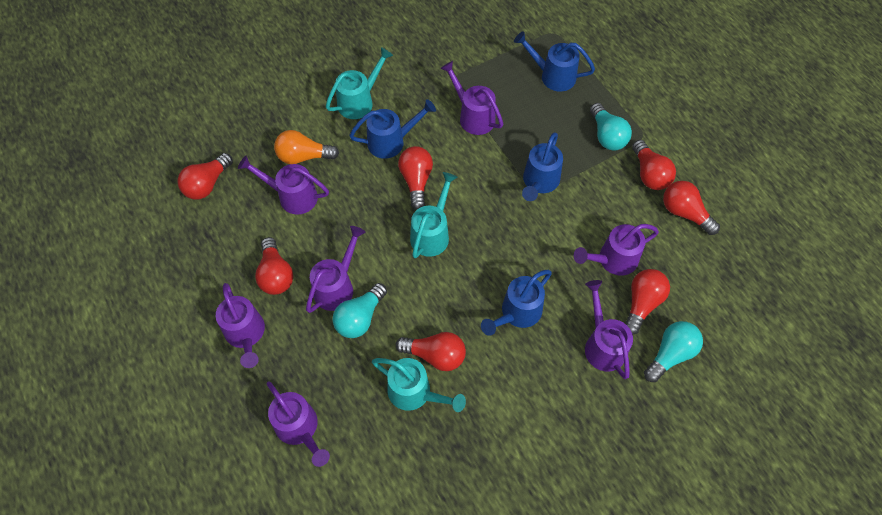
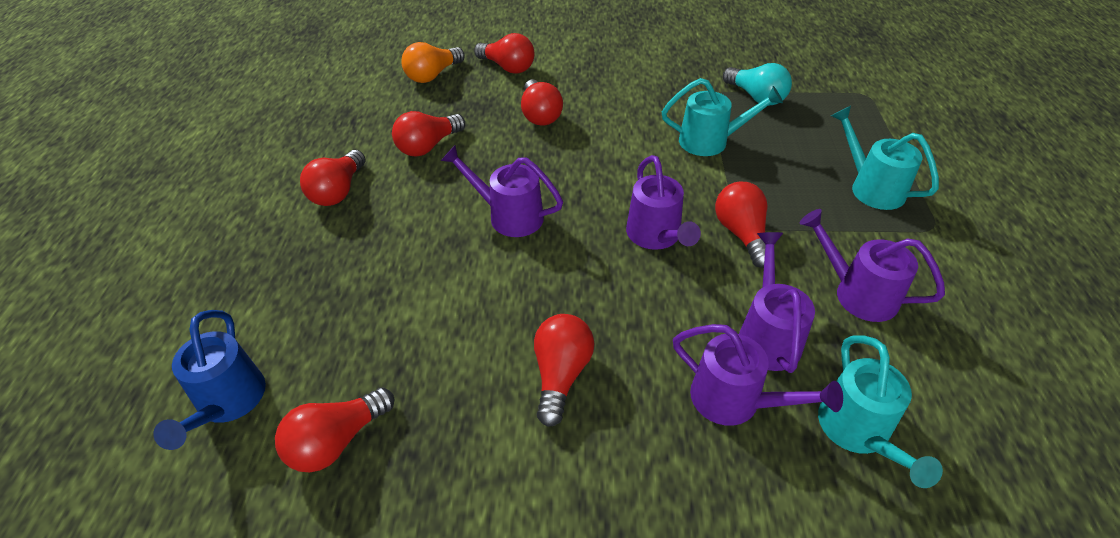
blue watering can: [349,99,436,159] [481,270,552,336] [514,31,595,92] [522,132,563,201] = 4 -> [153,310,266,450] = 1
purple watering can: [216,283,265,368] [238,156,329,215] [267,381,330,467] [306,226,365,313] [440,61,503,135] [574,224,659,276] [585,280,633,379] = 7 -> [441,145,563,237] [626,155,701,250] [673,324,843,426] [739,232,815,373] [800,209,945,322] = 5
turquoise light bulb: [333,283,387,338] [590,103,632,150] [644,321,703,382] = 3 -> [723,63,792,106] = 1

